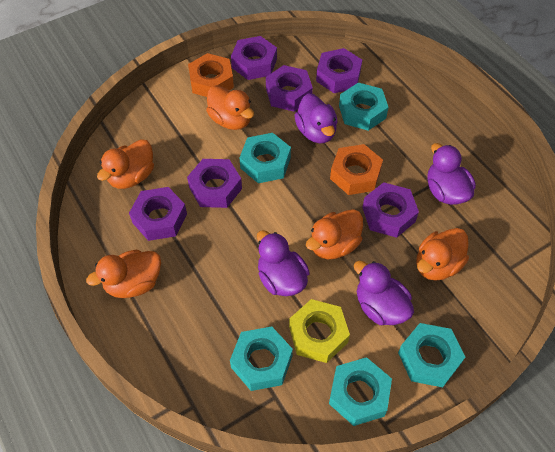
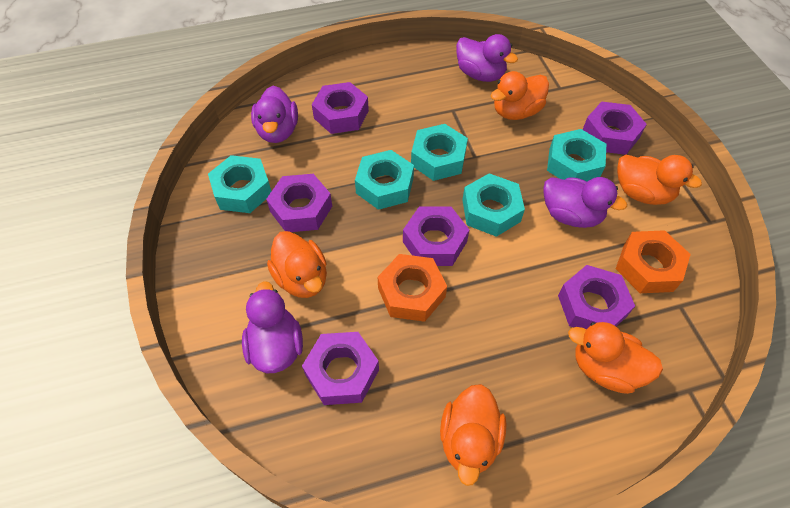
yellow nut: [289,299,350,363] = 1 -> none = 0

